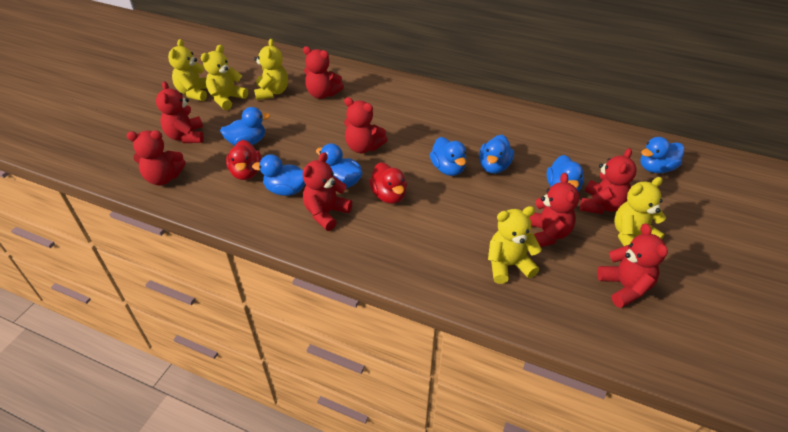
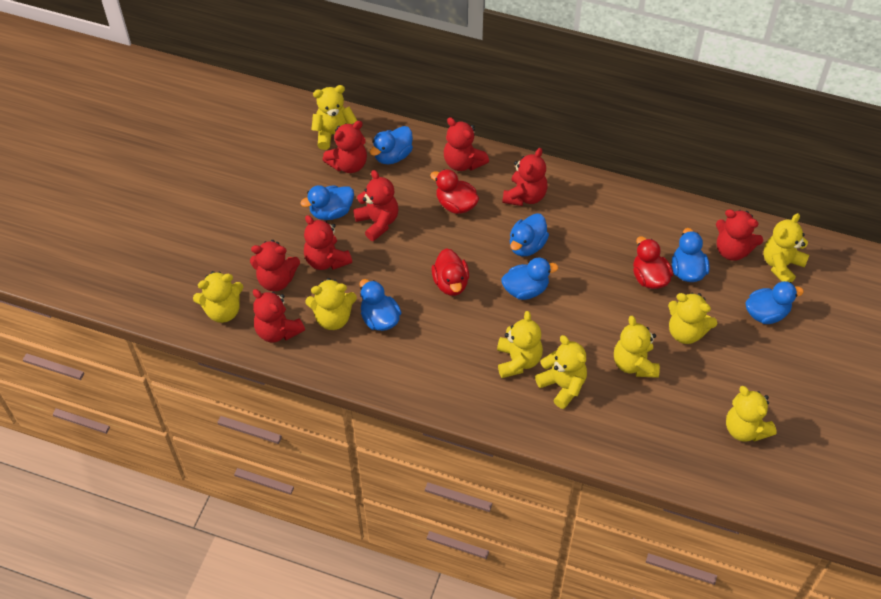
red duck: [226,140,262,180] [369,162,407,204] = 2 -> [430,169,479,214] [431,248,469,296] [633,236,673,289] = 3
yellow teddy bear: [168,39,207,101] [201,45,248,110] [254,39,288,100] [488,206,542,284] [614,177,666,246] = 5 -> [193,271,243,323] [305,278,357,330] [311,85,357,150] [497,311,543,378] [535,335,587,409] [614,316,660,378] [668,293,717,344] [726,386,777,442] [763,213,809,283] = 9

